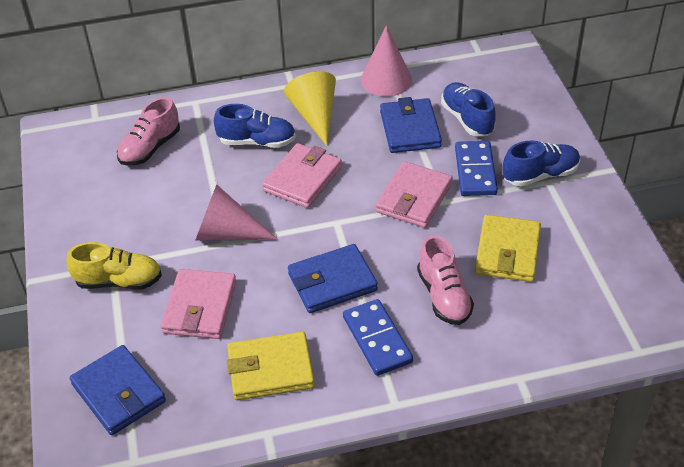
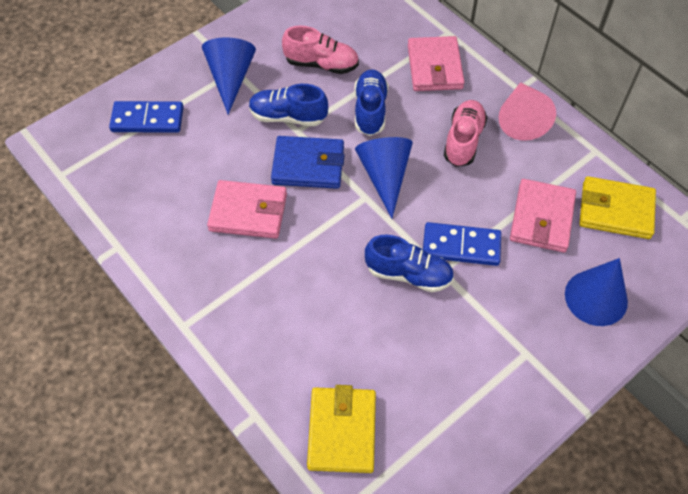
blue cone: none = 0 -> [202,38,256,114] [355,137,413,218] [565,258,628,326] = 3
blue wallet: [70,345,166,435] [288,244,378,313] [380,97,442,153] = 3 -> [271,136,345,189] = 1
pink cone: [196,184,278,240] [361,25,412,97] = 2 -> [499,82,556,141] = 1
yellow cone: [284,71,336,146] = 1 -> none = 0
yellow shoe: [66,242,162,290] = 1 -> none = 0

